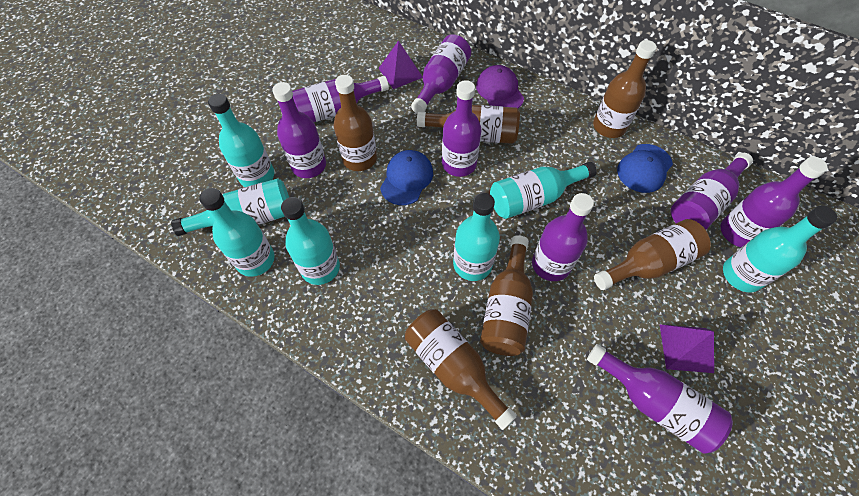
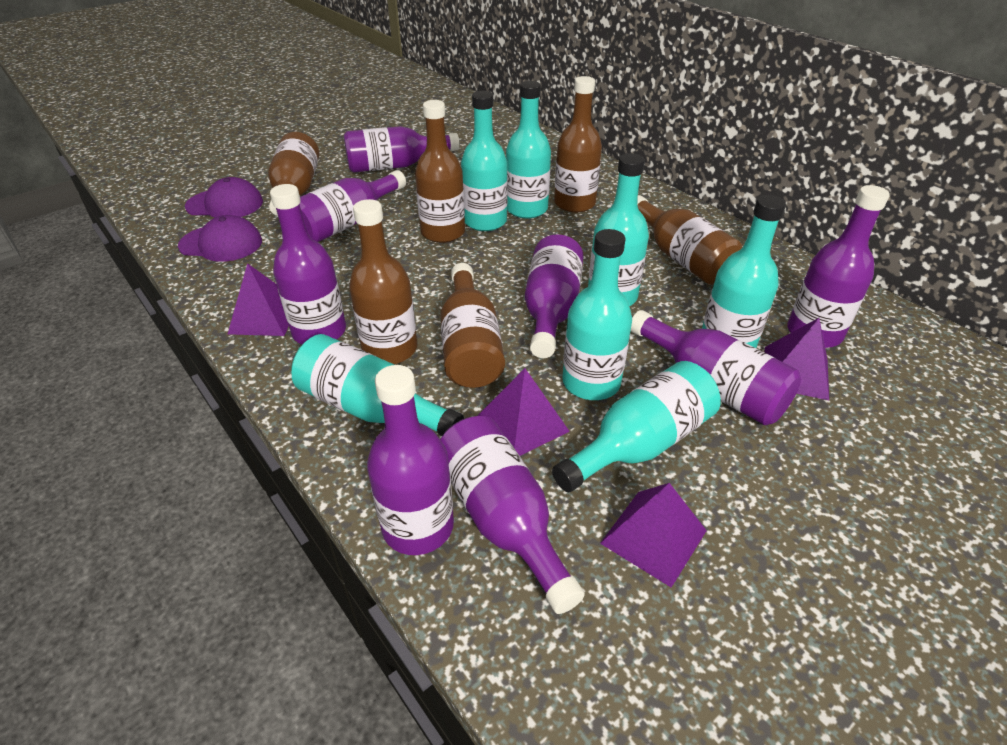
blue cap: [380,150,433,205] [617,144,673,193] = 2 -> none = 0
purple cap: [476,65,524,108] = 1 -> [178,215,262,262] [185,177,263,217] = 2
purple pyramid: [378,41,423,89] [660,324,714,373] = 2 -> [228,263,289,336] [478,368,570,456] [600,483,707,588] [765,318,829,400] = 4

